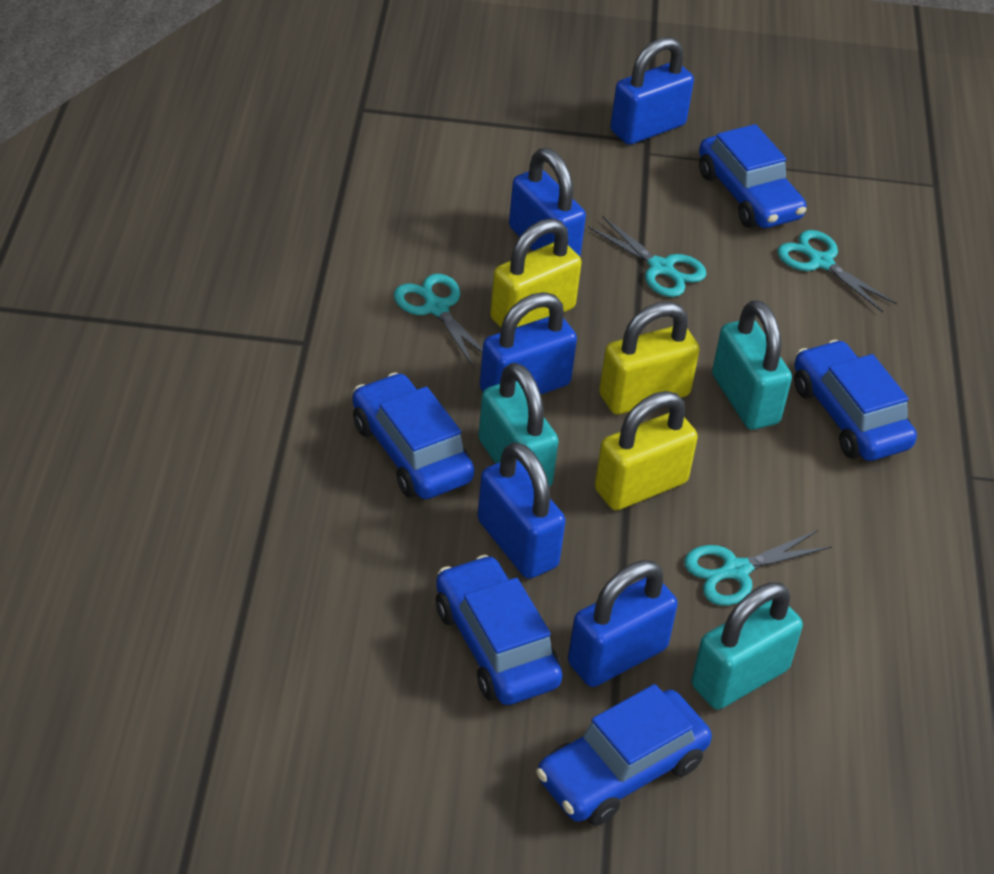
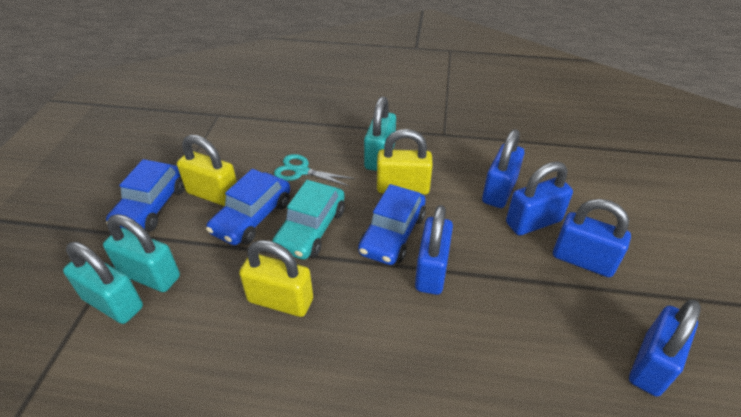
blue car: [353,372,474,499] [436,555,562,705] [536,684,712,826] [699,124,806,228] [794,340,917,461] = 5 -> [106,159,185,232] [206,169,290,245] [358,184,426,265] = 3
turquoise car: none = 0 -> [272,180,345,260] = 1
turquoise scissors: [394,274,483,368] [588,217,706,297] [684,530,832,606] [777,230,897,312] = 4 -> [274,154,355,187] = 1

